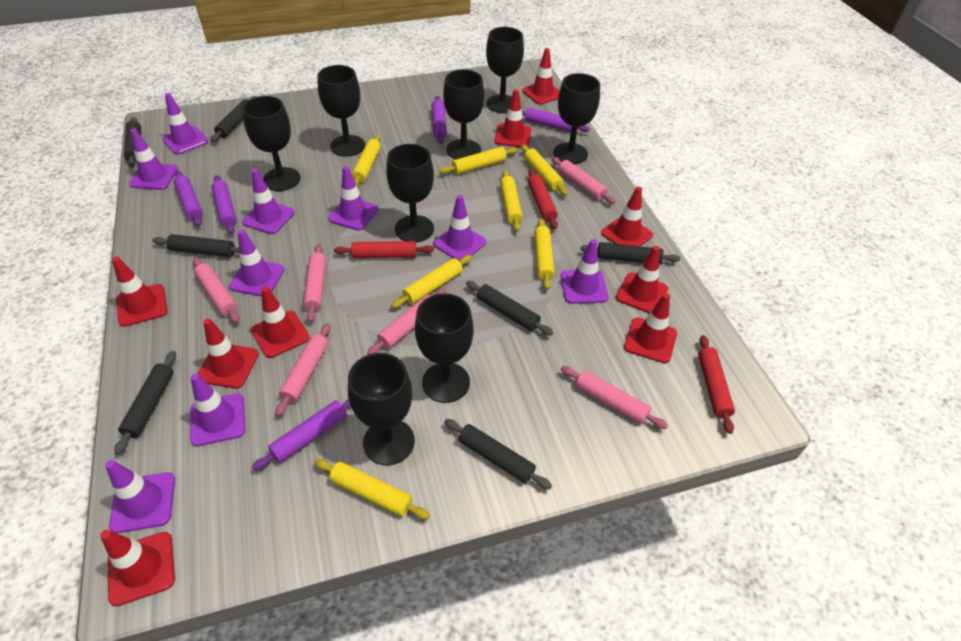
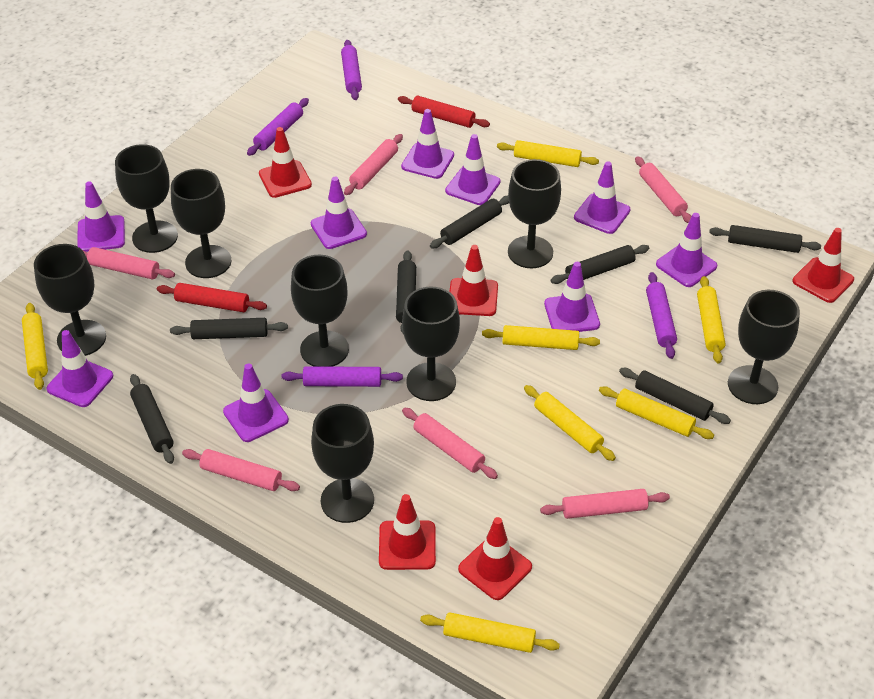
purple rolling pin: [174,171,203,227] [211,175,237,234] [252,398,351,471] [431,96,447,144] [522,108,590,132] = 5 -> [247,98,309,156] [282,366,403,387] [341,40,362,100] [646,272,677,359] = 4
red rolling pin: [334,241,434,258] [528,169,558,229] [698,335,735,434] = 3 -> [157,283,267,312] [398,96,490,128] = 2
red traffic cone: [100,530,175,606] [112,257,167,327] [197,318,259,389] [251,286,310,358] [494,89,531,147] [522,48,560,105] [601,186,653,246] [616,246,668,313] [624,293,677,363] = 9 -> [259,127,312,198] [379,494,436,570] [450,245,498,316] [458,517,532,600] [793,228,854,303] = 5

